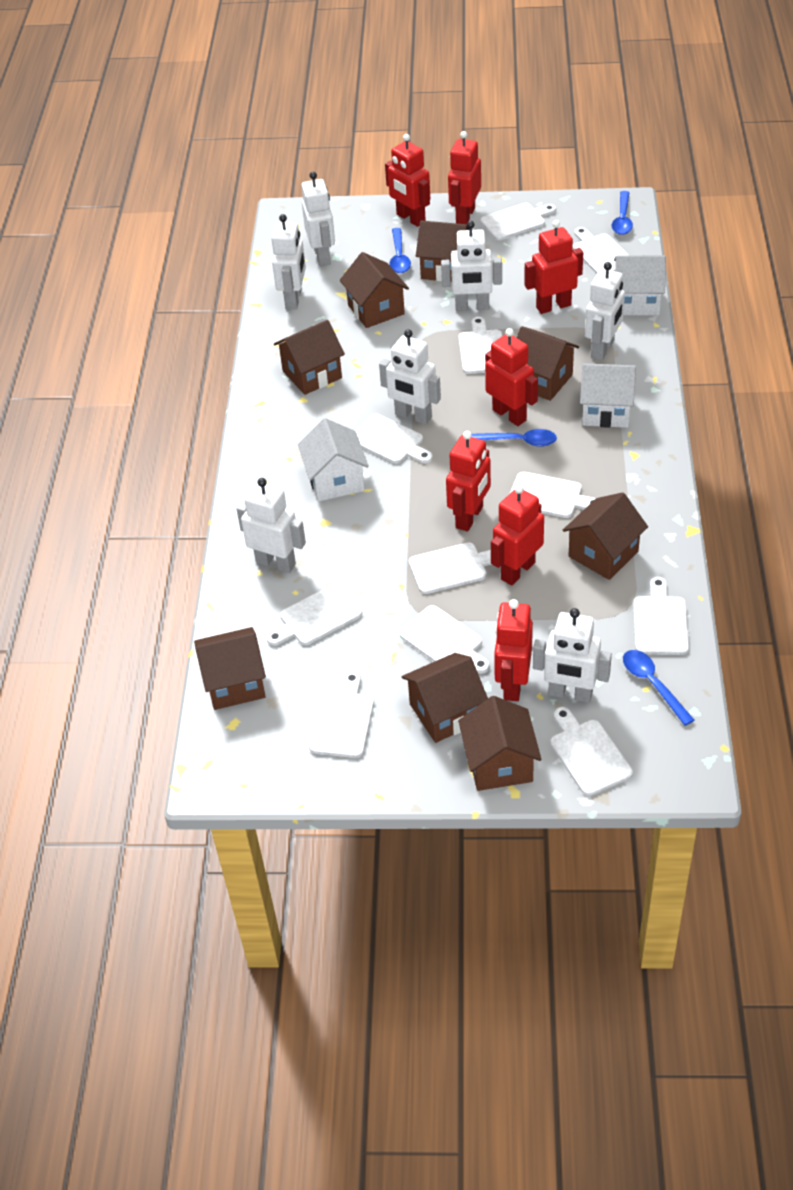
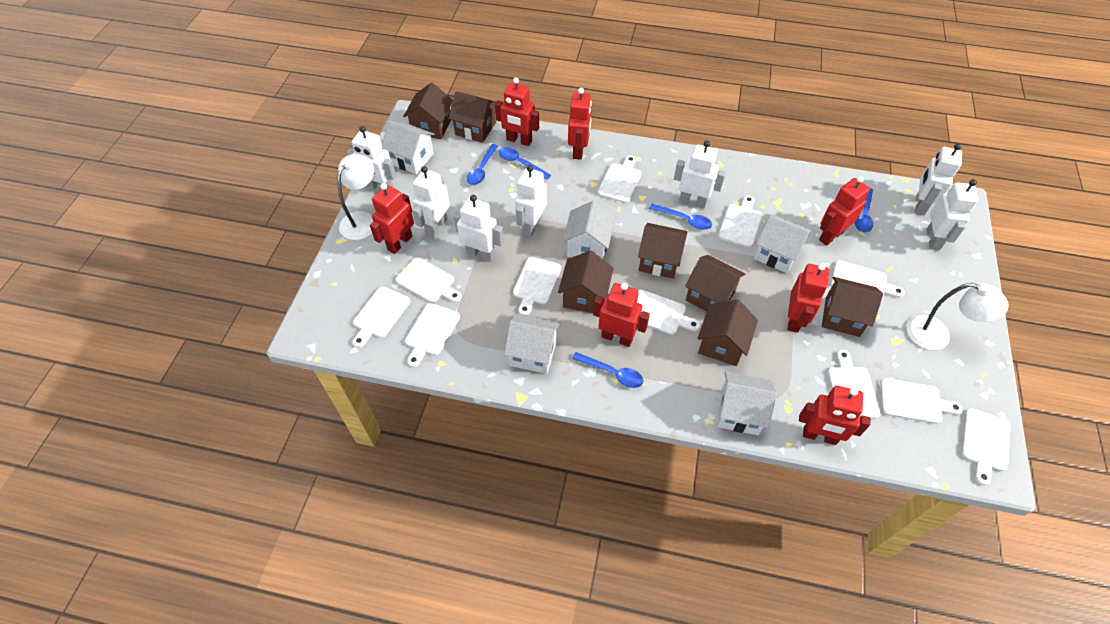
blue spoon: [389,228,411,273] [472,429,557,447] [612,191,633,235] [623,650,694,726] = 4 -> [467,144,498,185] [498,147,551,179] [572,352,643,388] [649,204,712,230] [855,188,873,232] = 5
brown house: [194,627,266,710] [274,320,345,395] [340,252,409,328] [401,653,488,743] [416,220,469,282] [458,696,541,791] [517,326,579,401] [563,492,648,580] = 8 -> [403,82,453,139] [449,91,496,143] [558,250,614,313] [638,223,687,279] [685,255,745,312] [698,300,758,366] [822,277,883,337] = 7
white house: [298,418,369,502] [580,363,636,428] [614,255,666,316] = 3 -> [382,121,434,174] [504,313,561,374] [563,201,615,259] [717,371,777,435] [754,214,811,273] = 5
white lamp: none = 0 -> [337,154,374,240] [907,283,1009,350] = 2

